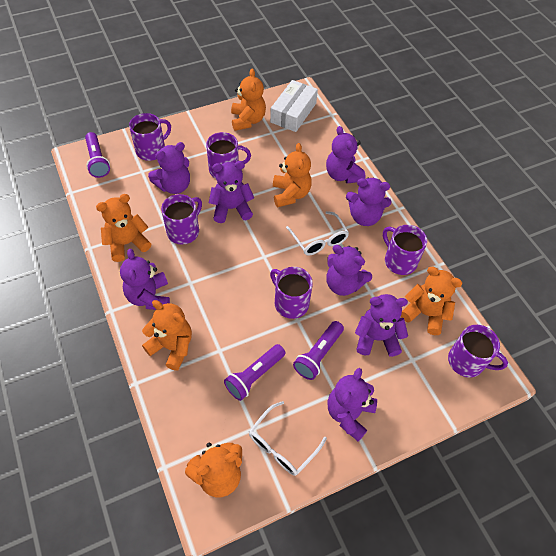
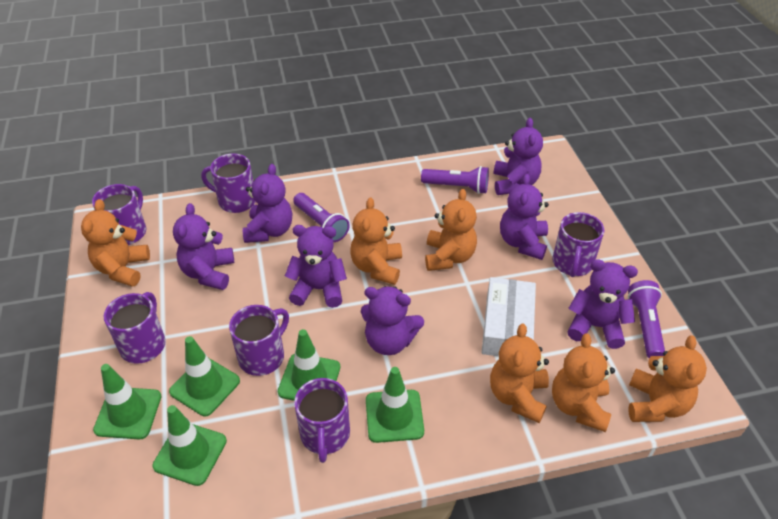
green traffic cone: none = 0 -> [93,364,161,439] [152,405,227,486] [169,336,240,416] [278,329,340,401] [366,367,424,443] = 5
purple teddy bear: [120,249,170,310] [148,142,190,194] [209,161,254,223] [326,126,366,183] [326,245,372,296] [328,368,377,442] [346,178,392,226] [355,294,408,357] = 8 -> [173,203,234,290] [243,164,292,243] [285,225,347,308] [361,286,424,355] [493,118,543,195] [500,174,549,260] [568,259,638,349] = 7
white glasses: [249,401,327,476] [286,211,349,256] = 2 -> none = 0

